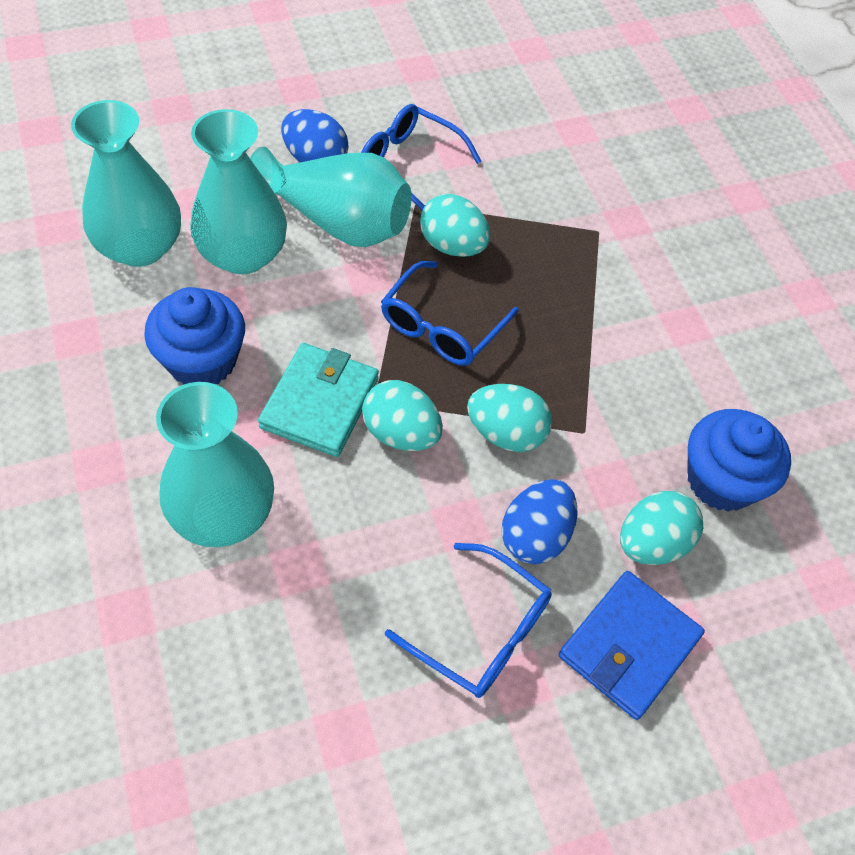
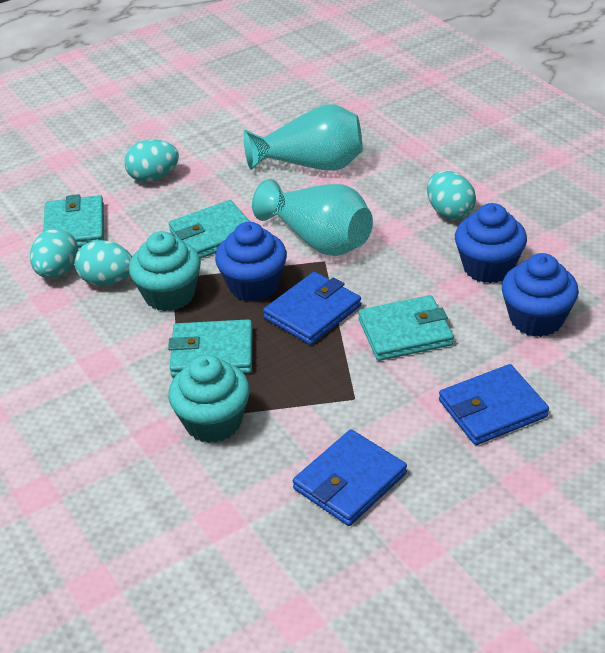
blue cupcake: [144,287,245,384] [687,409,791,512] = 2 -> [215,222,287,302] [455,203,527,283] [502,253,579,337] = 3
blue egg: [281,109,349,162] [501,479,578,564] = 2 -> none = 0
blue glasses: [361,104,482,211] [381,261,519,366] [385,543,552,698] = 3 -> none = 0
blue wallet: [559,571,705,720] = 1 -> [263,272,361,345] [293,429,407,526] [439,364,549,445] = 3
turquoise cupcake: none = 0 -> [129,231,201,311] [168,355,250,443] = 2
turquoise vase: [71,100,181,267] [156,382,274,547] [190,109,287,274] [250,147,412,247] = 4 -> [244,104,363,171] [252,179,373,256] = 2
turquoise wallet: [258,343,379,457] = 1 -> [43,194,104,247] [168,319,253,377] [169,200,250,259] [358,295,454,361] = 4

